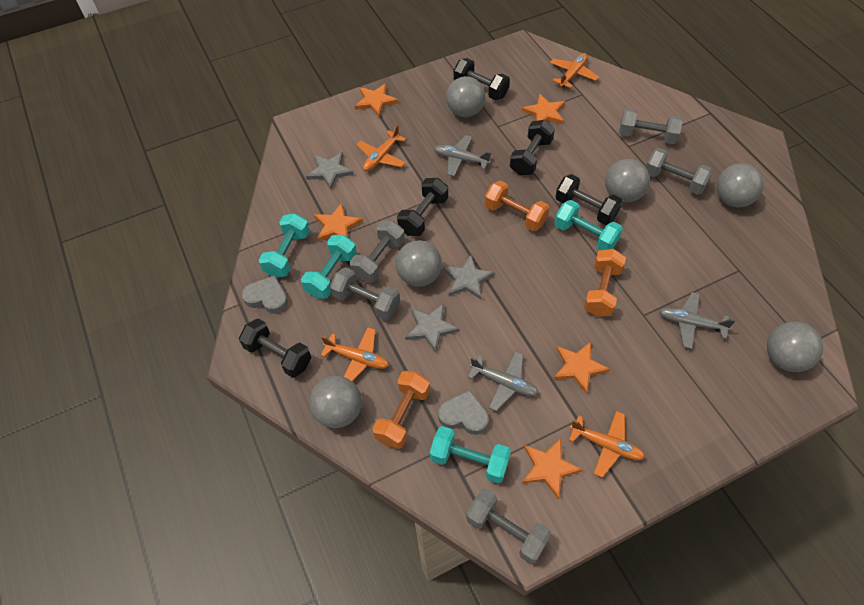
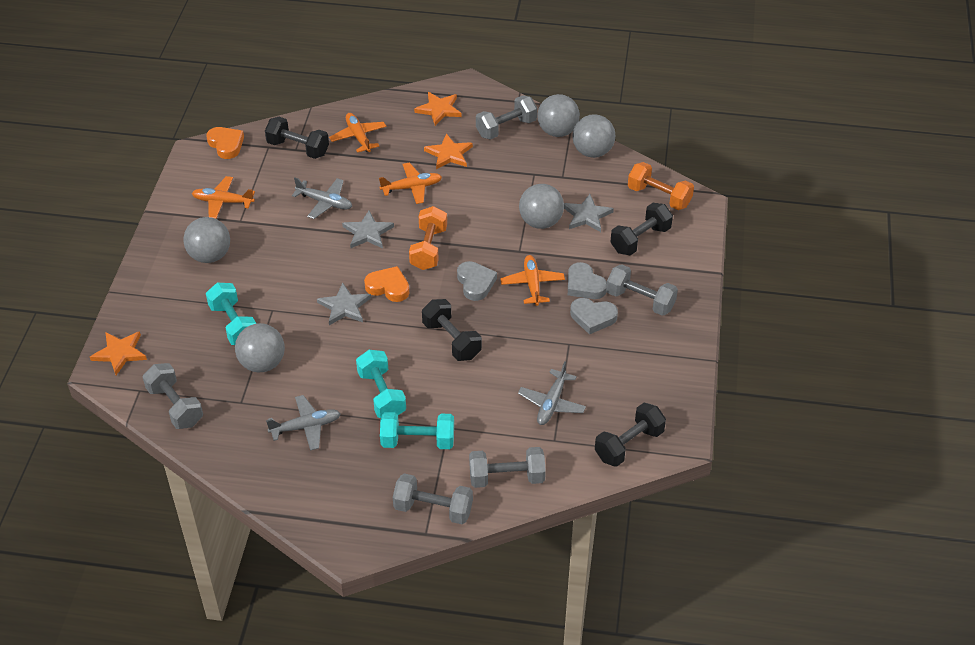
black dumbbell: [239,318,311,378] [397,178,448,236] [454,58,510,100] [510,120,555,175] [555,174,622,225] = 5 -> [265,117,329,159] [422,299,482,361] [595,403,666,467] [610,203,673,255] = 4
grey ball: [309,376,362,428] [396,240,442,287] [446,76,485,117] [605,159,650,203] [716,163,764,207] [767,322,823,372] = 6 -> [183,217,230,263] [235,323,285,373] [519,184,564,229] [538,94,580,137] [572,114,615,158] = 5
grey heart: [242,275,288,314] [438,390,489,435] = 2 -> [457,261,497,301] [568,262,607,299] [570,298,618,334] = 3
orange dumbbell: [372,371,430,449] [485,181,550,232] [584,249,626,317] = 3 -> [409,206,447,270] [628,162,694,210] = 2
orange heart: none = 0 -> [206,127,244,159] [364,266,409,302] = 2
orange star: [314,203,363,241] [355,83,398,117] [522,94,565,124] [522,438,583,499] [553,342,610,394] = 5 -> [90,331,147,375] [414,92,462,126] [424,134,473,169] = 3
turquoise dumbbell: [259,213,310,277] [301,235,357,299] [430,426,511,484] [554,200,623,250] = 4 -> [206,283,256,345] [356,350,406,418] [380,412,454,449] = 3

